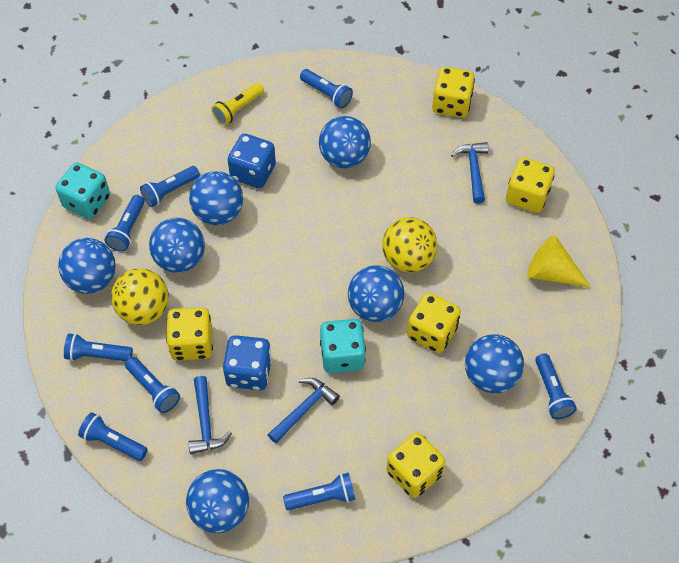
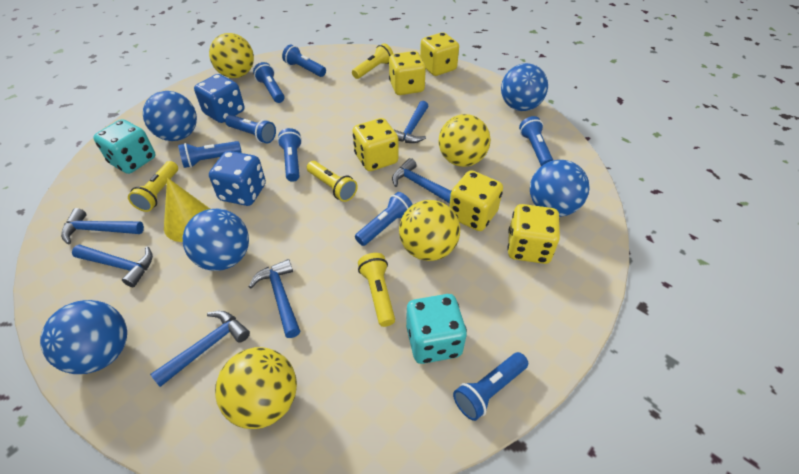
blue ball: [58,238,116,294] [149,218,205,273] [186,469,249,533] [189,171,243,225] [319,116,371,168] [348,265,404,322] [465,334,524,393] = 7 -> [40,300,127,374] [143,91,197,141] [183,209,249,271] [501,63,548,111] [530,160,590,217] = 5
blue hammer: [188,376,232,454] [267,378,340,443] [451,142,488,204] = 3 -> [61,208,144,244] [72,244,153,287] [150,311,250,387] [248,259,300,338] [392,158,451,203] [393,101,428,143] = 6
yellow ball: [111,269,169,325] [382,217,437,273] = 2 -> [209,33,254,78] [215,347,297,429] [399,200,460,261] [439,114,490,167] = 4
yellow flashlight: [212,83,264,125] = 1 -> [128,161,178,212] [307,161,358,202] [352,43,393,79] [358,253,395,327] = 4

